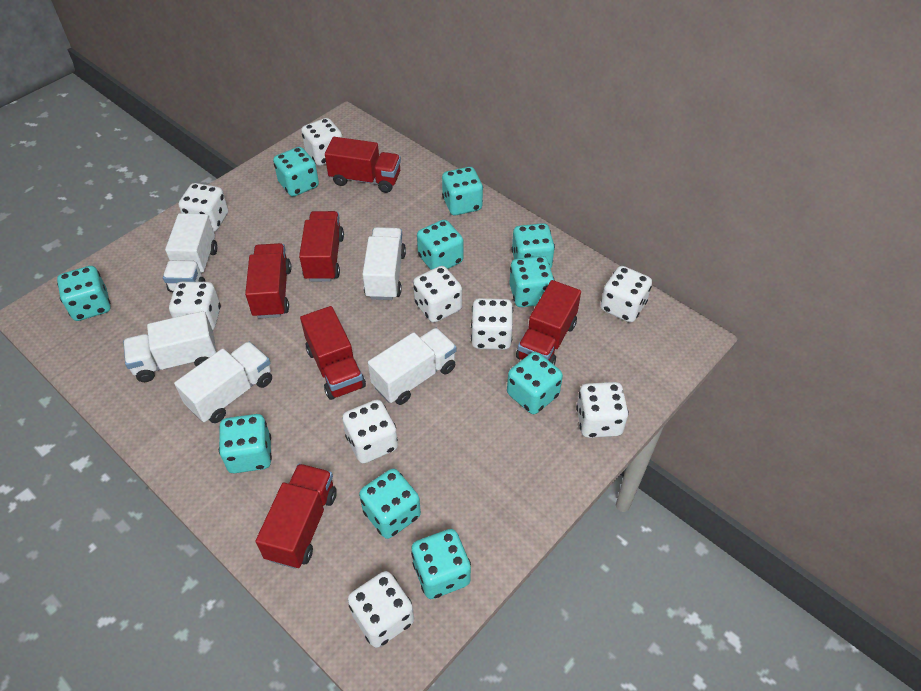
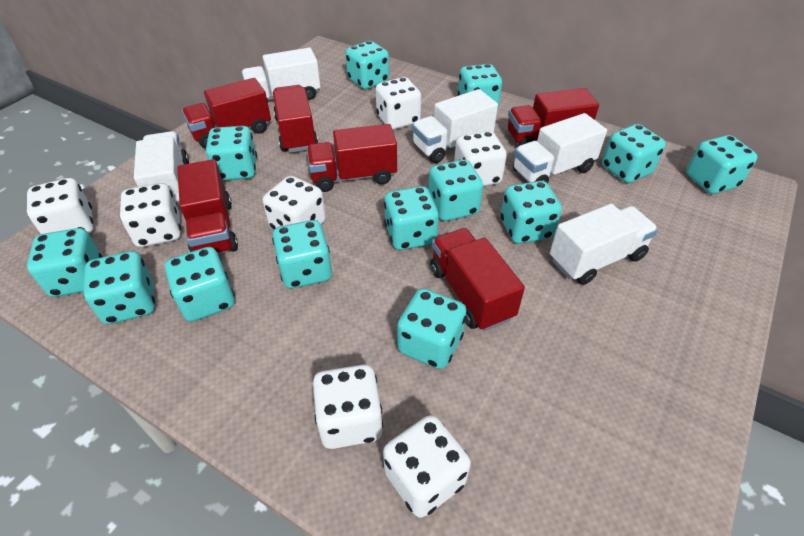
turquoise dice: [57,266,111,321] [219,414,272,473] [273,147,319,197] [359,469,421,539] [411,529,471,599] [417,220,463,270] [442,167,483,215] [507,352,563,414] [509,256,554,307] [511,223,555,269] = 10 -> [27,228,102,297] [83,251,155,324] [165,247,235,322] [206,126,257,181] [272,220,332,289] [345,41,389,89] [384,186,439,250] [397,288,466,369] [429,160,483,221] [458,64,502,106] [501,181,562,244] [602,124,666,183] [686,135,757,194] = 13
white dice: [169,282,221,330] [179,183,228,232] [301,118,342,166] [342,400,398,464] [348,571,414,648] [413,266,462,323] [471,298,513,350] [576,382,629,438] [601,266,652,322] = 9 -> [27,178,93,234] [120,183,181,247] [263,176,326,230] [313,364,383,449] [376,77,421,130] [383,415,471,518] [454,131,507,186] = 7

